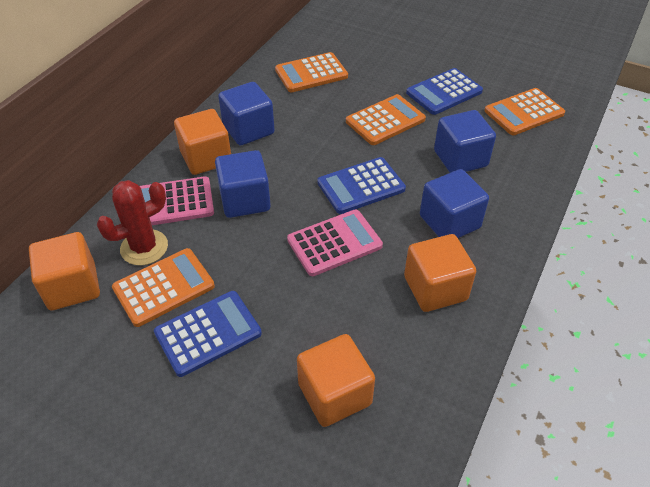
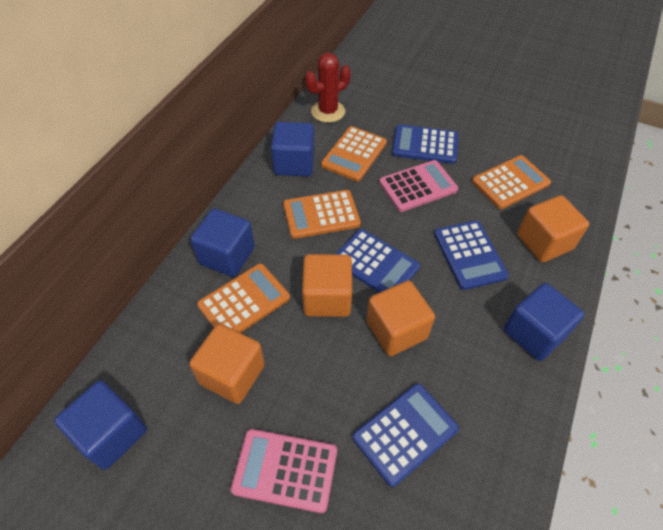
blue calculator: [154,291,262,377] [317,157,406,214] [406,68,483,115] = 3 -> [336,229,420,293] [353,384,459,487] [392,124,458,164] [434,221,509,290] = 4

